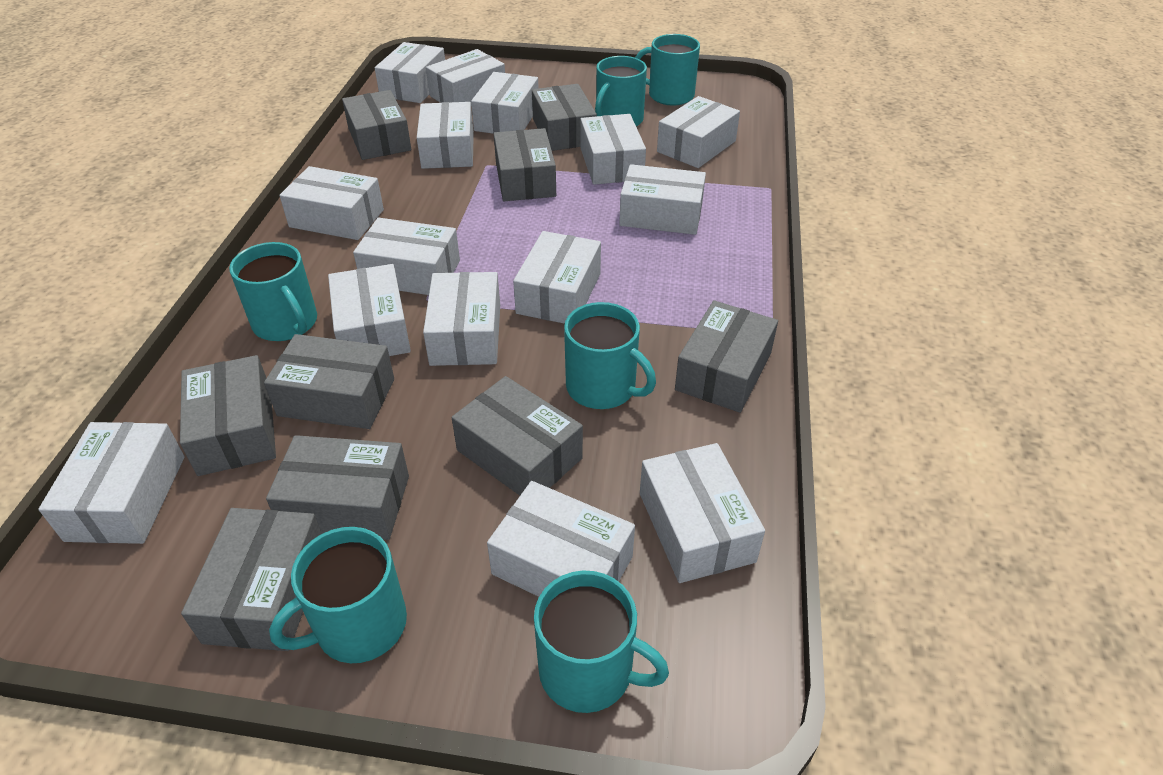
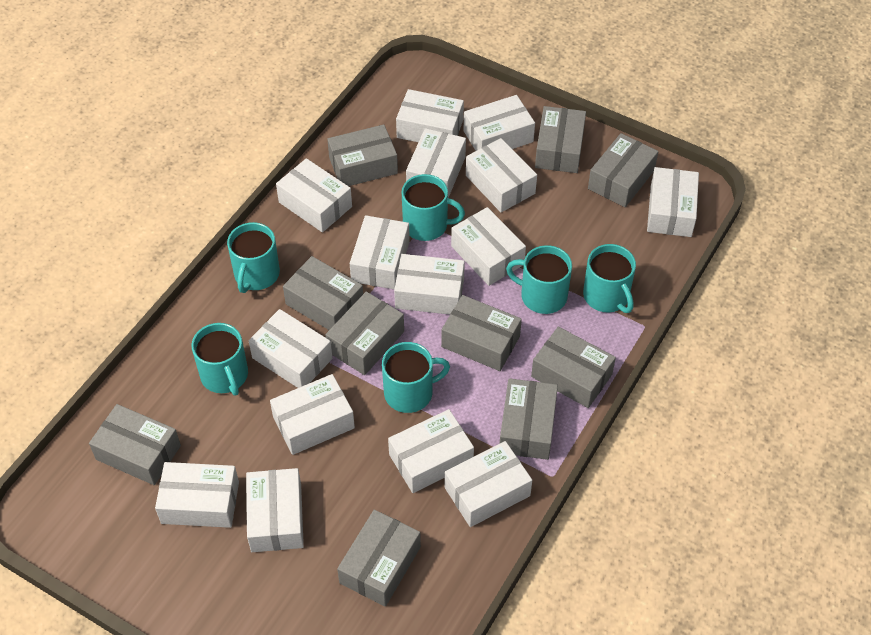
grey box: [180,355,276,476] [181,508,322,651] [264,334,394,429] [266,435,409,540] [342,90,411,160] [452,376,583,496] [494,128,556,201] [532,84,597,151] [675,300,778,413] = 9 -> [89,404,181,485] [283,256,363,330] [325,291,404,375] [327,124,398,186] [337,510,421,607] [441,295,522,371] [500,378,558,460] [531,326,616,408] [535,106,586,173] [588,133,658,207] = 10

